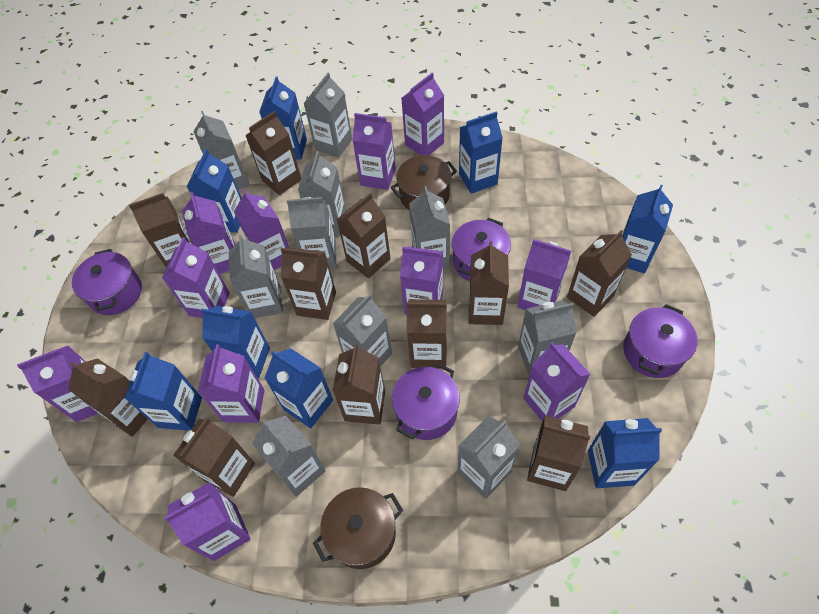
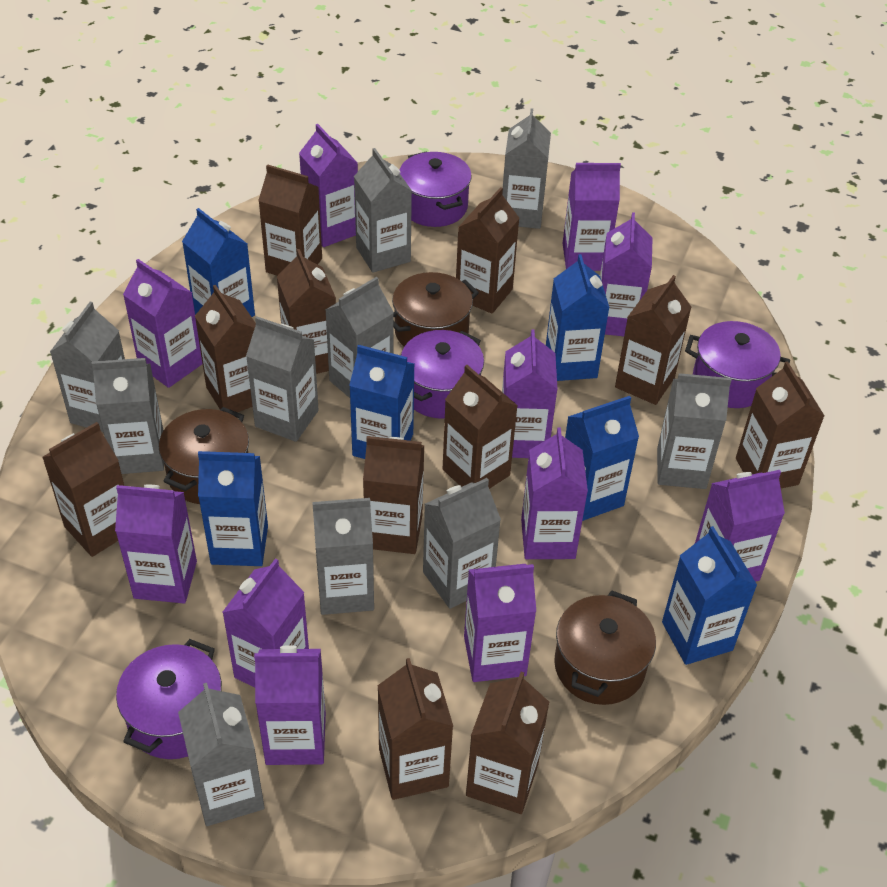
blue carton: [125,352,202,431] [187,149,241,233] [201,306,270,378] [259,76,307,160] [265,348,333,428] [459,111,503,194] [588,418,662,488] [622,185,673,273] = 8 -> [182,208,255,317] [198,451,268,566] [349,345,415,459] [546,254,610,381] [565,396,639,521] [662,526,757,665] = 6
brown pot: [313,487,403,569] [391,155,457,211] = 2 -> [159,407,249,504] [392,272,479,347] [554,590,656,705] = 3

